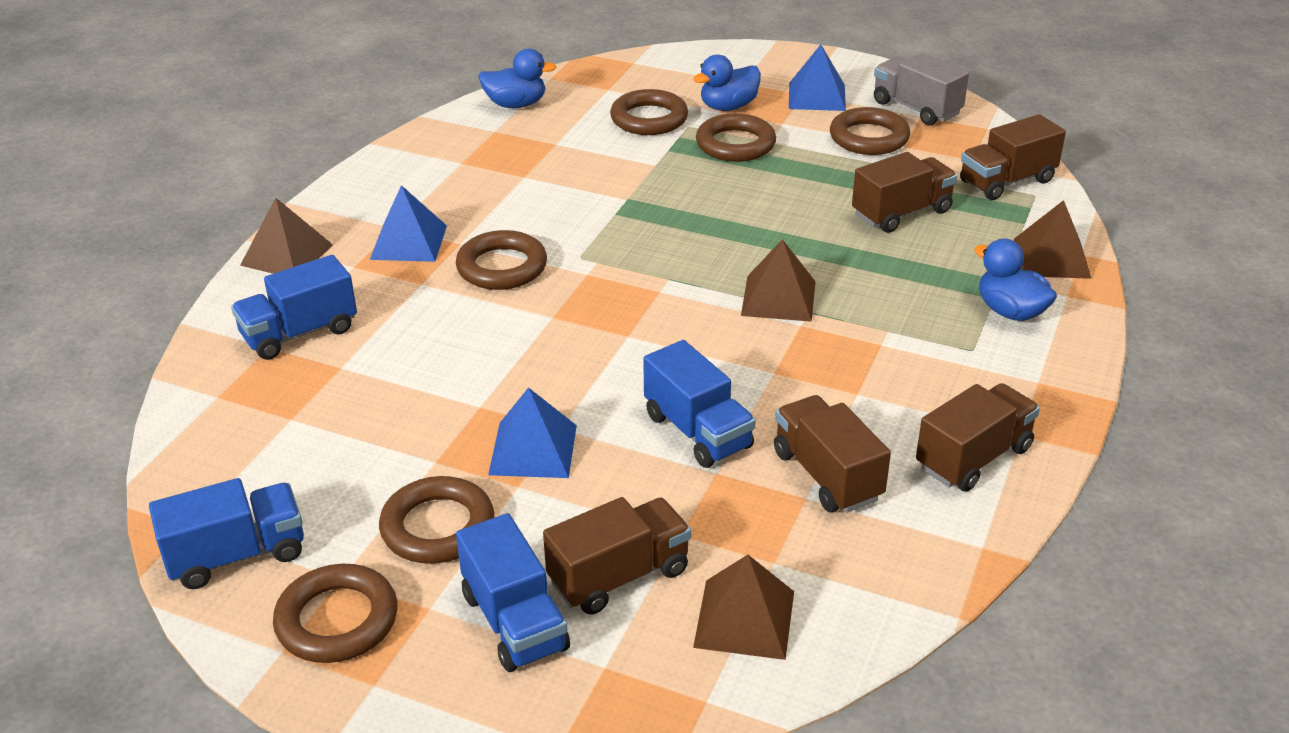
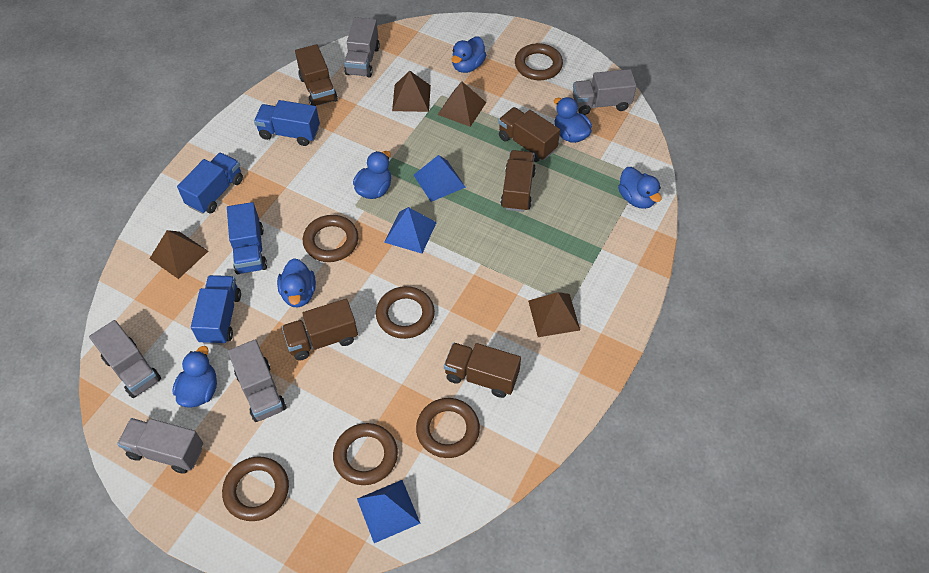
blue duck: [478,49,556,108] [693,55,761,111] [974,239,1057,321] = 3 -> [172,346,217,408] [277,258,316,307] [353,151,391,199] [452,37,486,73] [554,97,592,143] [618,167,662,209] = 6
grey truck: [874,53,969,125] = 1 -> [89,320,161,398] [117,418,203,474] [228,340,286,422] [344,17,380,78] [573,69,636,115] = 5

